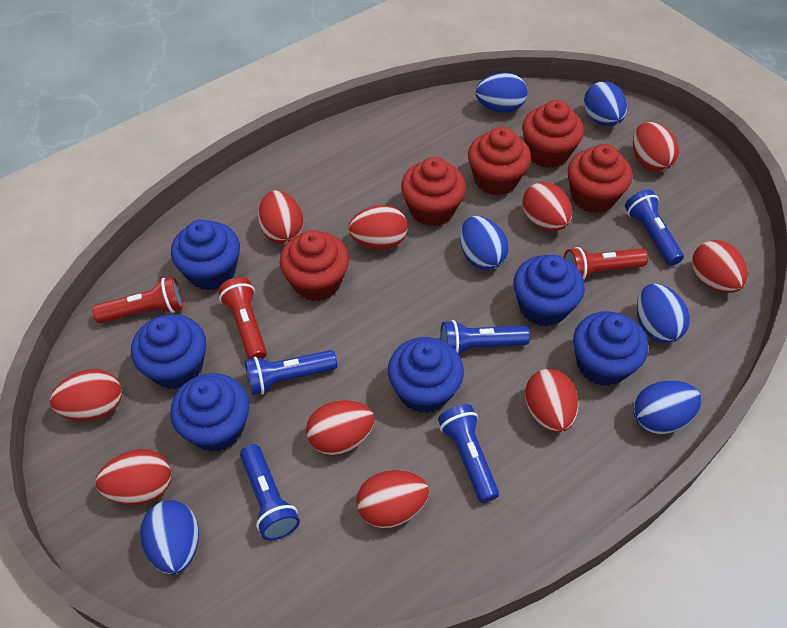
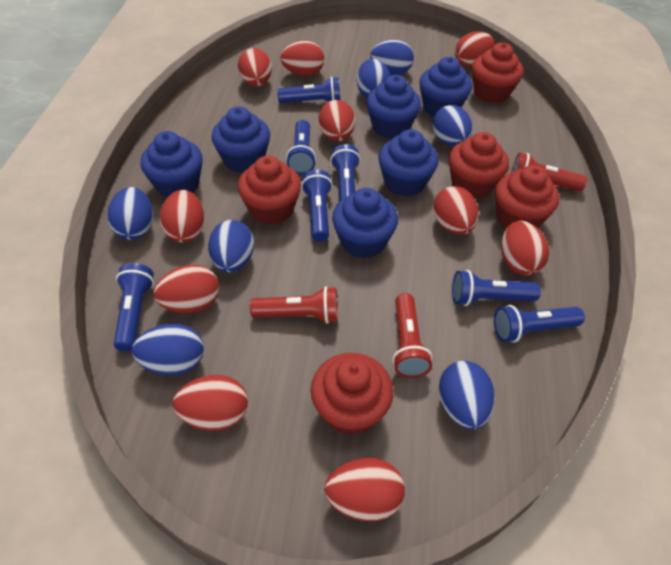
blue egg: [140,500,199,574] [460,216,508,270] [476,73,527,113] [584,81,627,126] [633,380,701,434] [637,284,690,343] = 6 -> [107,187,153,240] [132,324,204,375] [208,220,254,273] [357,59,390,98] [370,40,414,75] [433,105,473,146] [439,361,495,429] = 7
blue flashlight: [240,444,300,540] [245,350,337,395] [438,404,499,503] [440,320,530,355] [625,189,684,266] = 5 -> [114,263,154,351] [277,77,341,103] [286,120,316,174] [301,169,333,242] [330,144,360,201] [452,270,541,306] [494,305,585,343] = 7

